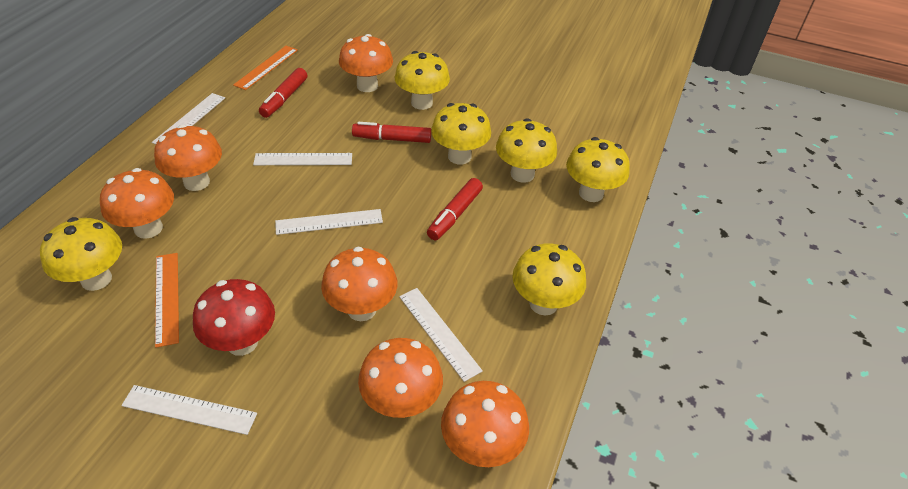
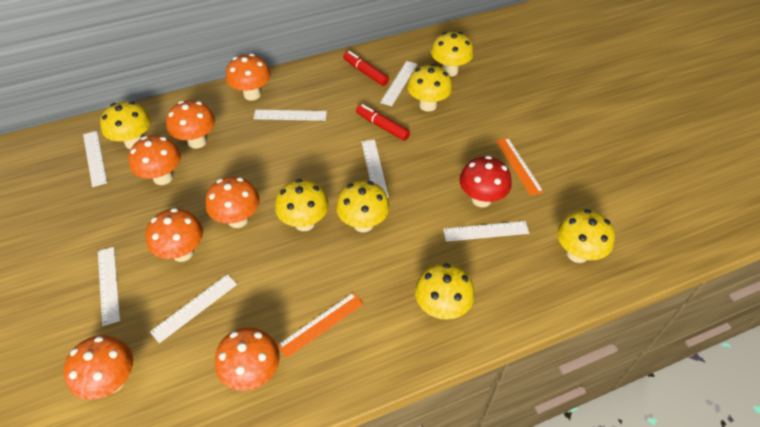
orange mushroom: [100,168,174,239] [154,125,222,191] [321,247,398,321] [339,34,393,92] [358,338,443,418] [441,381,529,467] = 6 -> [64,335,133,400] [128,135,181,185] [146,208,203,262] [166,100,215,149] [205,176,260,228] [215,327,280,391] [226,54,271,101] = 7
red marker: [259,68,307,118] [352,122,431,143] [427,178,483,240] = 3 -> [343,51,389,86] [356,104,410,141] = 2
white ruler: [121,385,257,435] [152,93,225,144] [253,153,352,165] [275,209,383,235] [399,288,483,382] = 5 -> [83,131,107,187] [98,247,120,326] [150,274,237,343] [253,110,327,121] [362,140,389,197] [380,61,418,106] [443,221,529,242] = 7
yellow mushroom: [40,217,122,291] [395,51,450,110] [431,103,491,164] [496,118,557,183] [512,243,586,315] [566,137,630,202] = 6 -> [100,101,151,149] [275,179,329,231] [336,181,390,233] [407,64,453,112] [415,263,475,320] [431,32,474,77] [557,209,615,263] = 7

